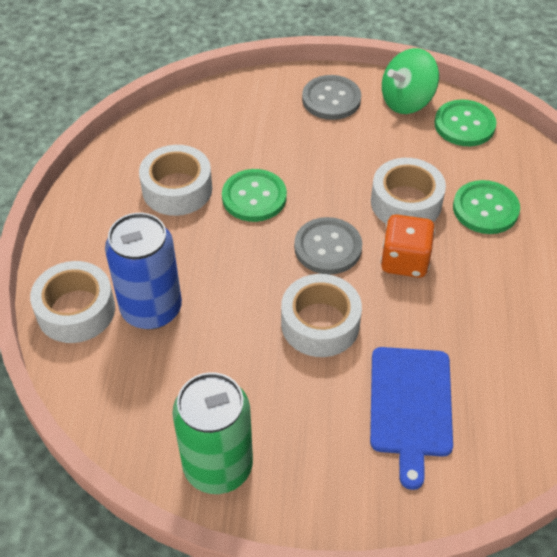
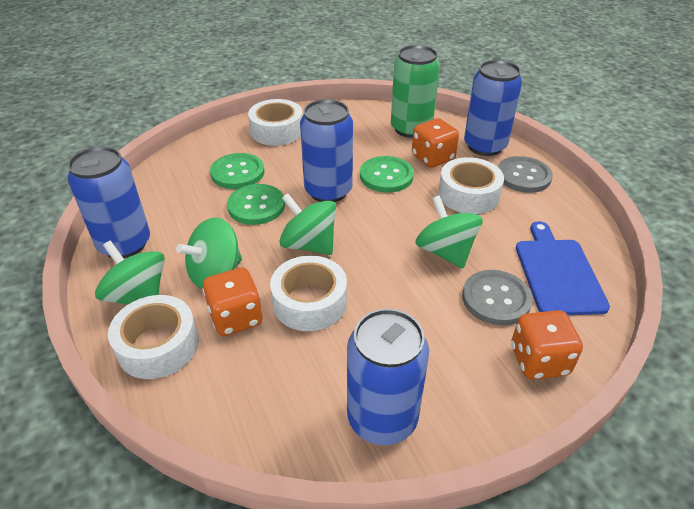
blue can: [105,213,182,329] = 1 -> [67,146,150,258] [300,99,353,202] [347,309,429,445] [464,60,522,156] = 4
green spinning top: [382,48,439,114] = 1 -> [95,240,165,305] [176,218,242,289] [280,193,336,255] [415,196,483,269] = 4
orange dice: [380,214,435,278] = 1 -> [202,268,262,336] [412,118,459,168] [511,310,583,380] = 3

